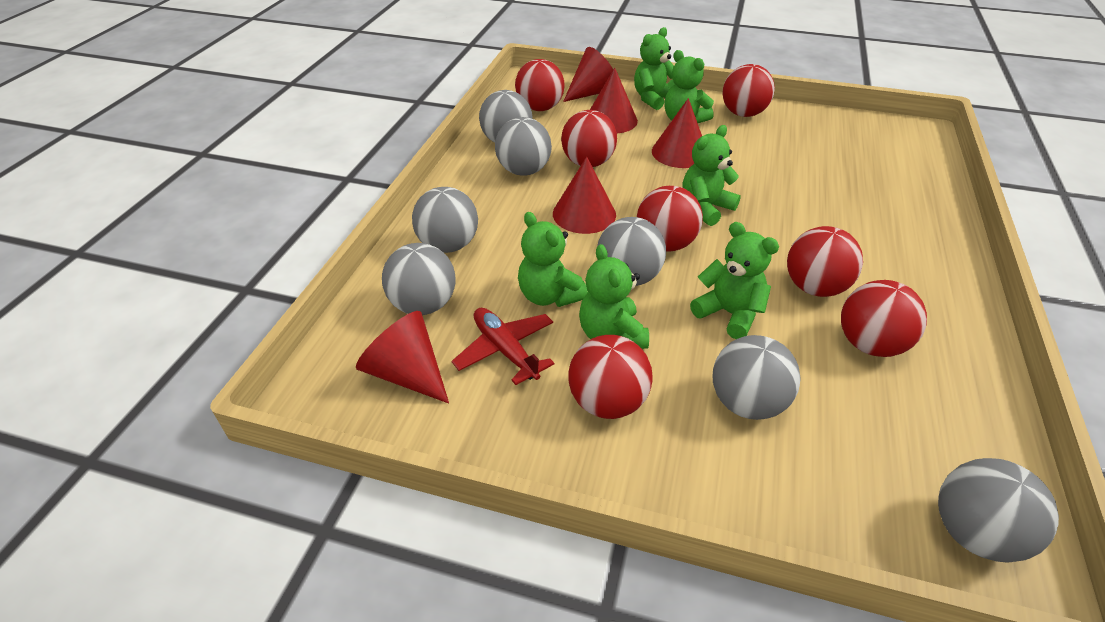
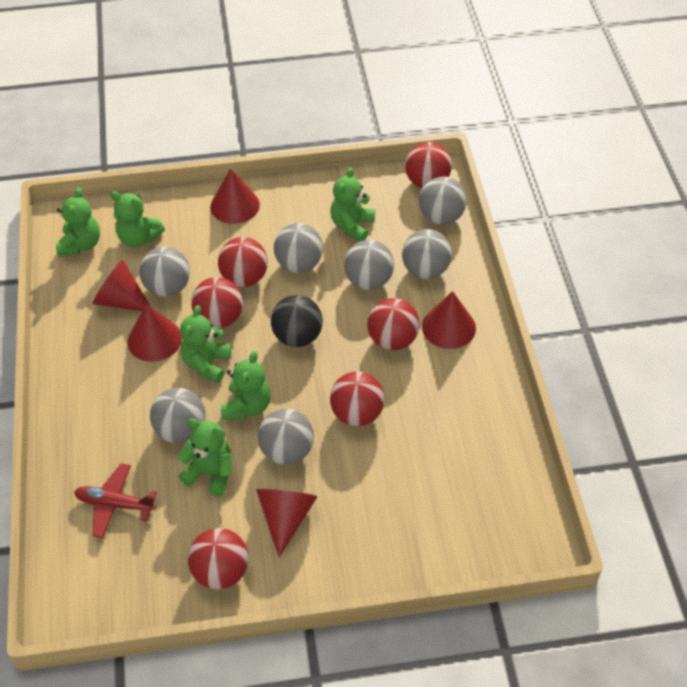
black ball: none = 0 -> [271,295,323,347] = 1
red ball: [515,59,565,111] [561,110,617,167] [568,335,653,419] [637,186,703,251] [722,64,775,117] [787,226,863,297] [841,280,927,357] = 7 -> [188,528,249,590] [191,277,243,328] [218,237,268,287] [330,371,385,426] [367,298,420,350] [405,142,452,188] = 6

